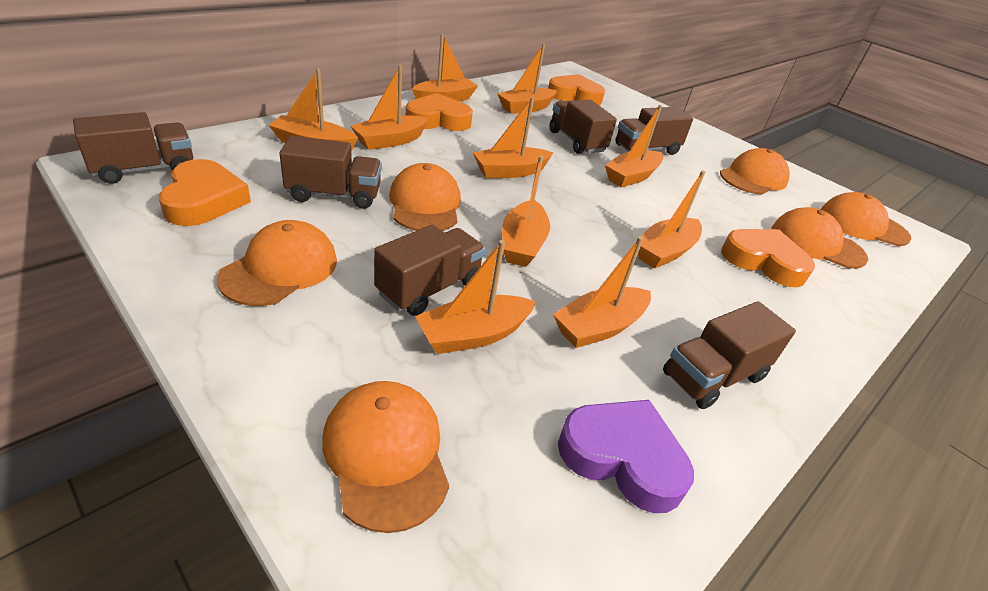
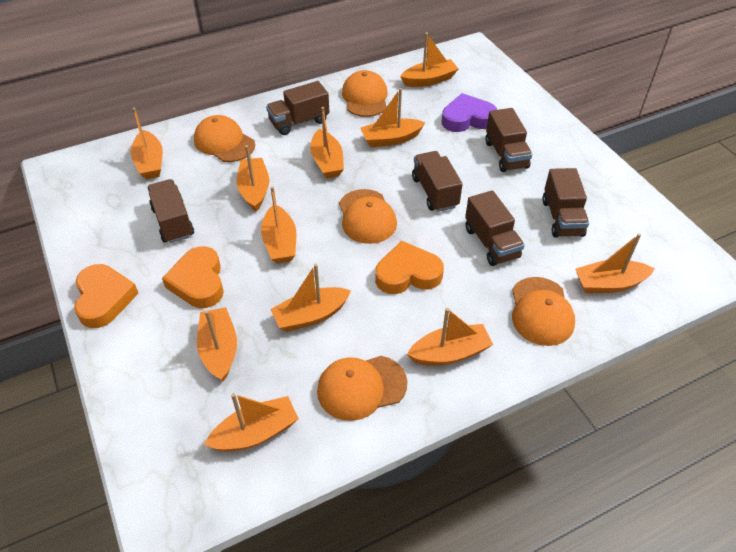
orange boat: [269,68,358,151] [351,65,428,150] [412,34,478,101] [415,240,536,354] [473,97,554,178] [497,43,557,114] [502,156,550,267] [553,236,651,348] [605,105,663,187] [635,170,705,269] = 10 -> [131,108,163,179] [197,307,237,382] [204,393,299,452] [237,145,269,212] [261,186,297,263] [270,264,351,332] [310,107,344,179] [361,88,425,147] [400,32,458,87] [407,308,493,365] [575,233,655,293] = 11
orange cap: [217,220,337,306] [322,381,449,533] [389,163,461,231] [720,148,789,195] [772,207,868,269] [820,192,911,246] = 6 -> [194,115,255,162] [317,356,407,421] [339,189,397,244] [342,70,387,117] [512,277,575,346] = 5
orange heart: [159,159,251,226] [406,93,473,131] [548,74,605,105] [721,229,815,287] = 4 -> [74,264,139,328] [162,246,224,308] [375,241,444,294] = 3

